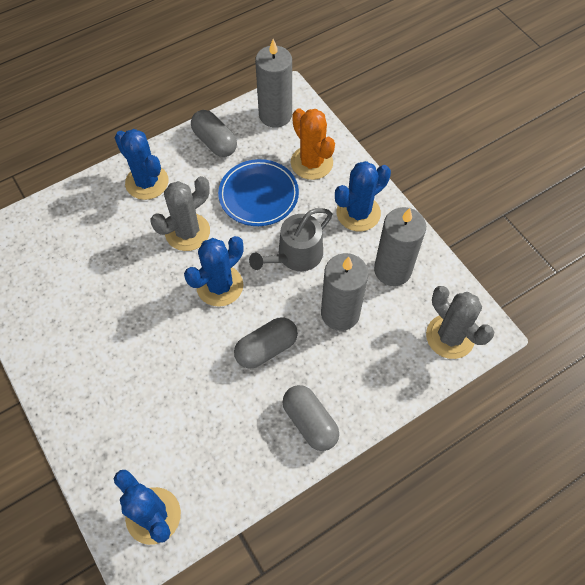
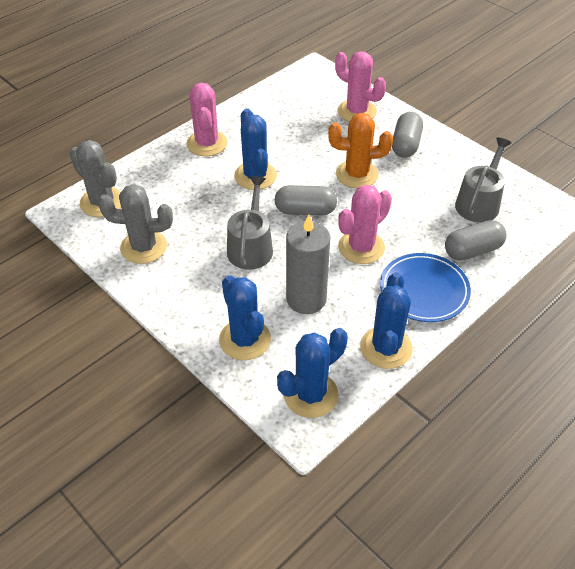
grey candle: [255,39,292,128] [321,253,368,331] [374,207,426,286] = 3 -> [286,215,330,314] = 1
grey watering can: [249,208,332,271] = 1 -> [227,176,273,270] [455,137,511,223] = 2
pink cactus: none = 0 -> [187,83,228,156] [335,51,386,122] [338,185,392,264] = 3

